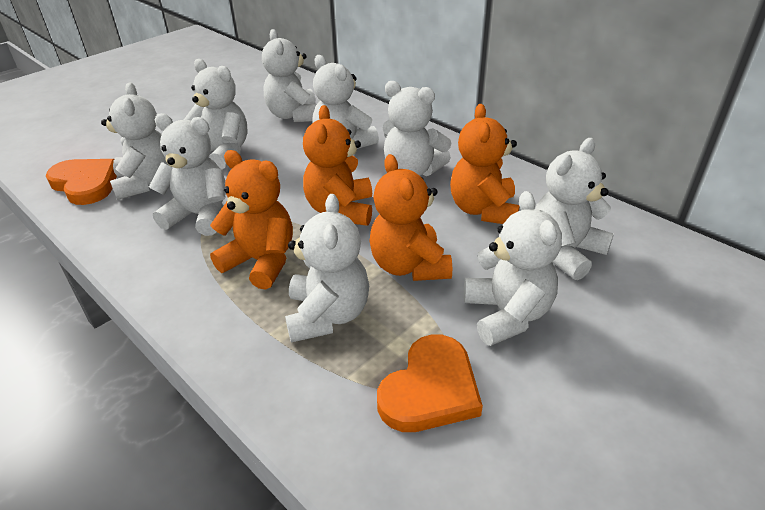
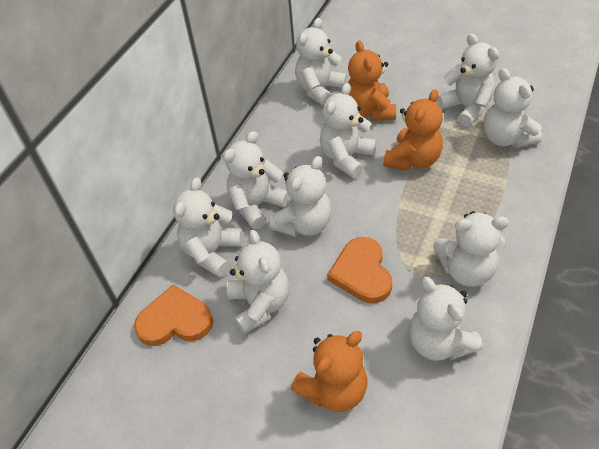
orange teddy bear: [210,150,293,290] [303,105,372,226] [370,154,452,281] [450,104,520,224] = 4 -> [291,331,368,412] [348,40,396,121] [383,89,443,171] = 3
white teddy bear: [101,82,168,200] [149,113,226,236] [184,59,248,170] [262,29,317,122] [285,194,369,343] [312,55,379,149] [383,81,452,176] [464,191,562,346] [535,138,614,280] = 9 -> [173,177,243,278] [223,131,290,230] [227,230,289,334] [269,156,332,237] [295,18,347,106] [320,83,377,178] [409,277,483,361] [433,211,509,287] [436,34,499,127] [484,68,542,148] = 10

